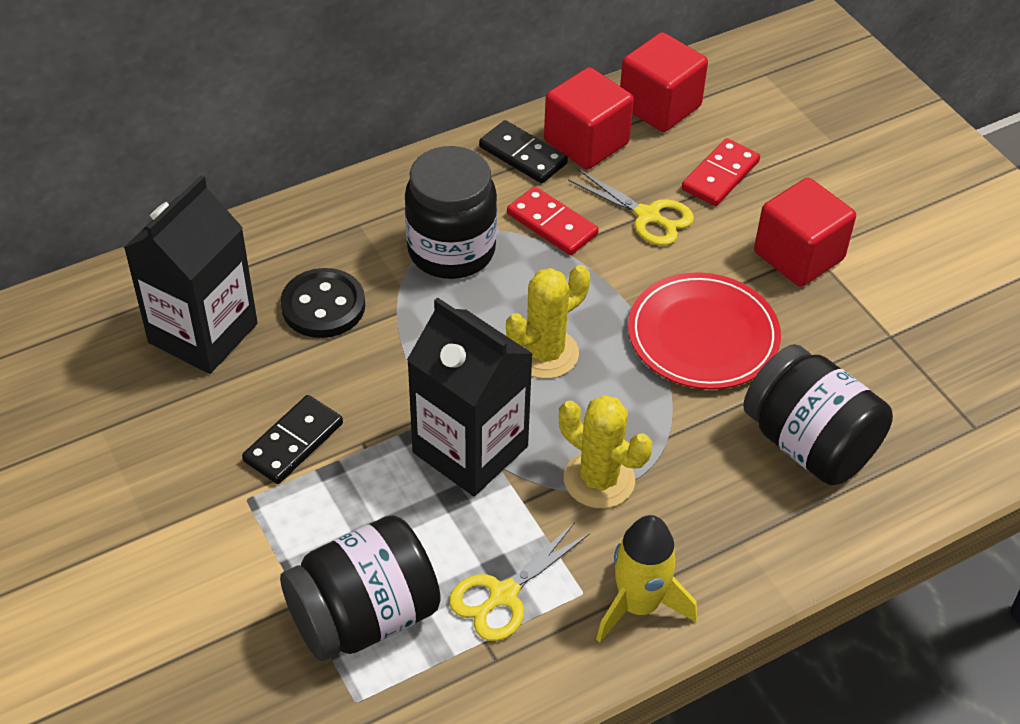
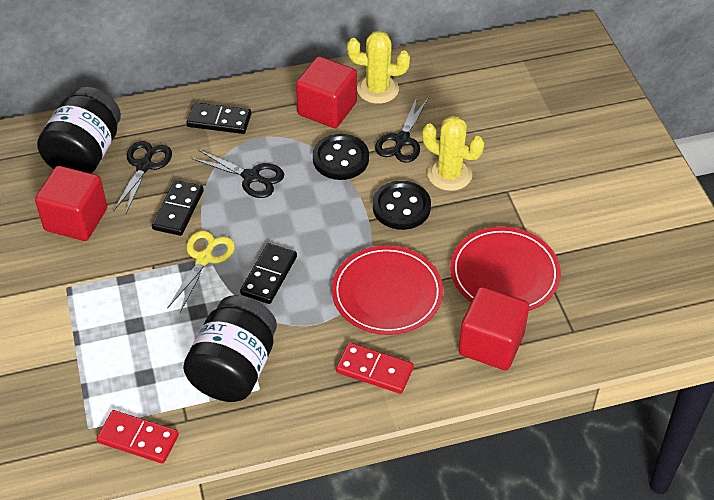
black button: [281,268,365,338] = 1 -> [313,134,369,180] [373,181,431,230] = 2
black carton: [124,175,258,374] [407,297,533,496] = 2 -> none = 0
black domino: [242,395,343,484] [479,120,568,184] = 2 -> [152,180,204,236] [186,102,251,134] [240,243,297,304] = 3
black jar: [280,515,441,661] [405,146,497,279] [743,344,893,485] = 3 -> [37,87,121,173] [183,295,277,402] = 2
black scissors: none = 0 -> [113,141,172,215] [191,149,284,198] [375,97,428,163] = 3
red plate: [628,272,781,389] = 1 -> [332,245,443,335] [450,227,561,311] = 2
yellow rocket: [596,515,697,643] = 1 -> none = 0
yellow scissors: [449,522,590,641] [568,169,694,246] = 2 -> [167,231,235,312] = 1

